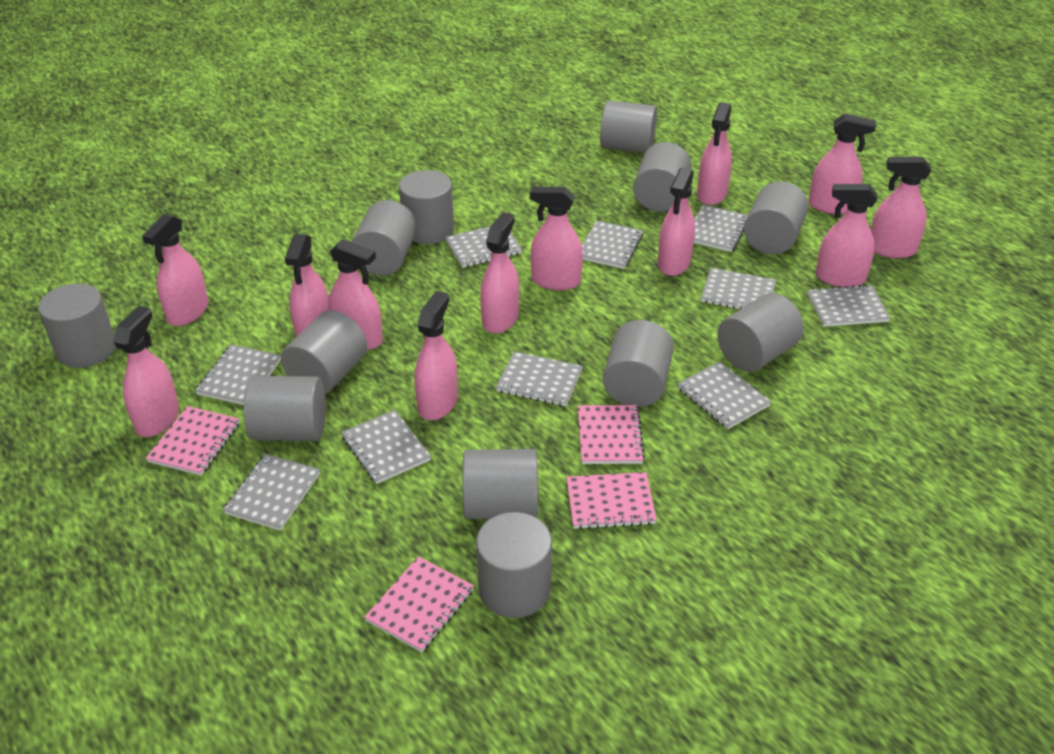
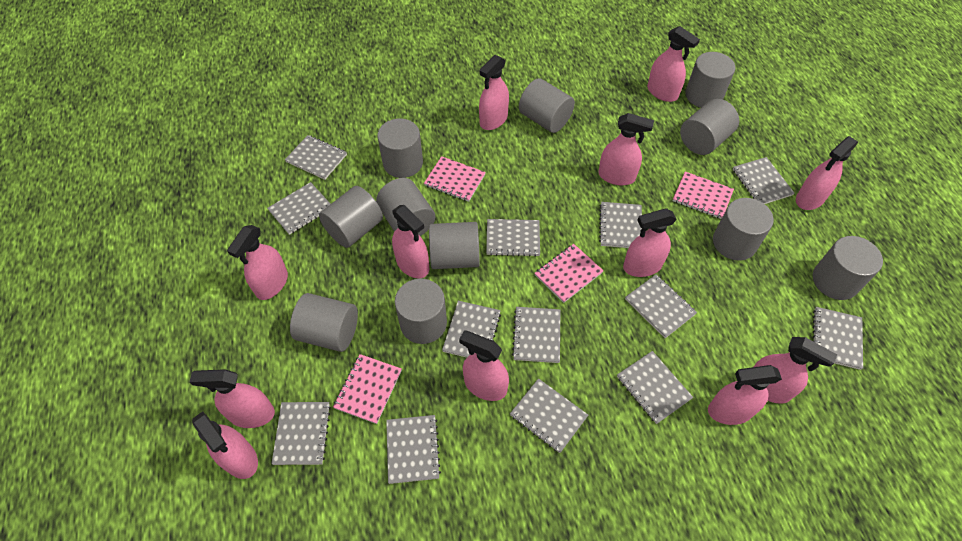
grey cylinder: [38,283,116,368] [244,376,326,441] [281,310,367,394] [352,200,417,276] [399,170,454,244] [462,449,538,519] [476,512,552,618] [600,100,657,153] [603,320,674,407] [633,142,691,212] [717,293,803,372] [744,182,808,254] = 12 -> [290,293,358,352] [319,186,383,248] [376,178,435,236] [377,118,423,178] [395,279,447,344] [429,222,480,269] [519,78,575,133] [680,99,739,155] [685,52,735,108] [713,198,774,261] [813,236,883,300] = 11
grey notebook: [195,344,281,405] [223,454,320,531] [341,410,431,484] [445,226,522,268] [496,351,583,406] [582,221,643,269] [678,361,771,429] [694,205,748,252] [701,268,776,309] [807,284,891,327] = 10 -> [267,182,330,235] [271,402,331,465] [285,135,347,180] [386,415,441,484] [442,301,501,358] [486,219,540,257] [510,378,588,453] [512,307,560,363] [599,202,642,248] [617,351,693,424] [625,274,697,338] [733,157,795,204] [813,307,863,370] = 13

